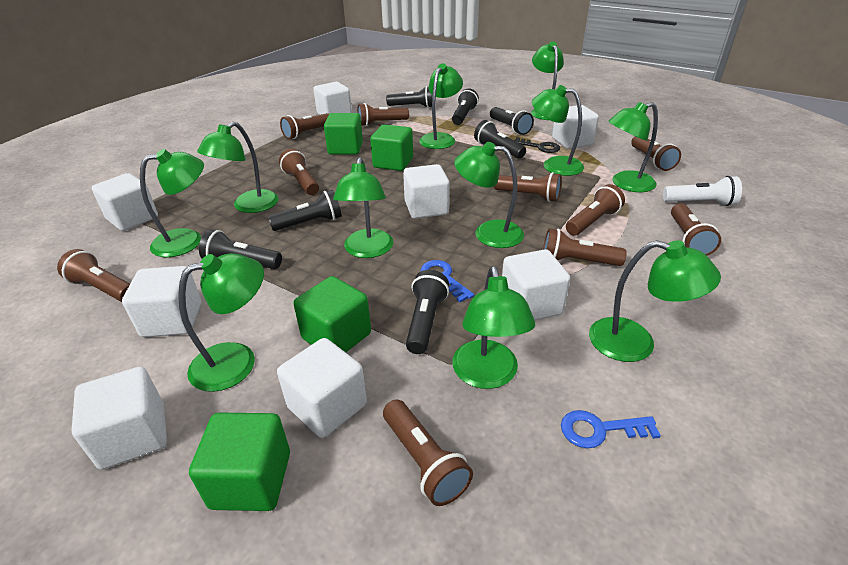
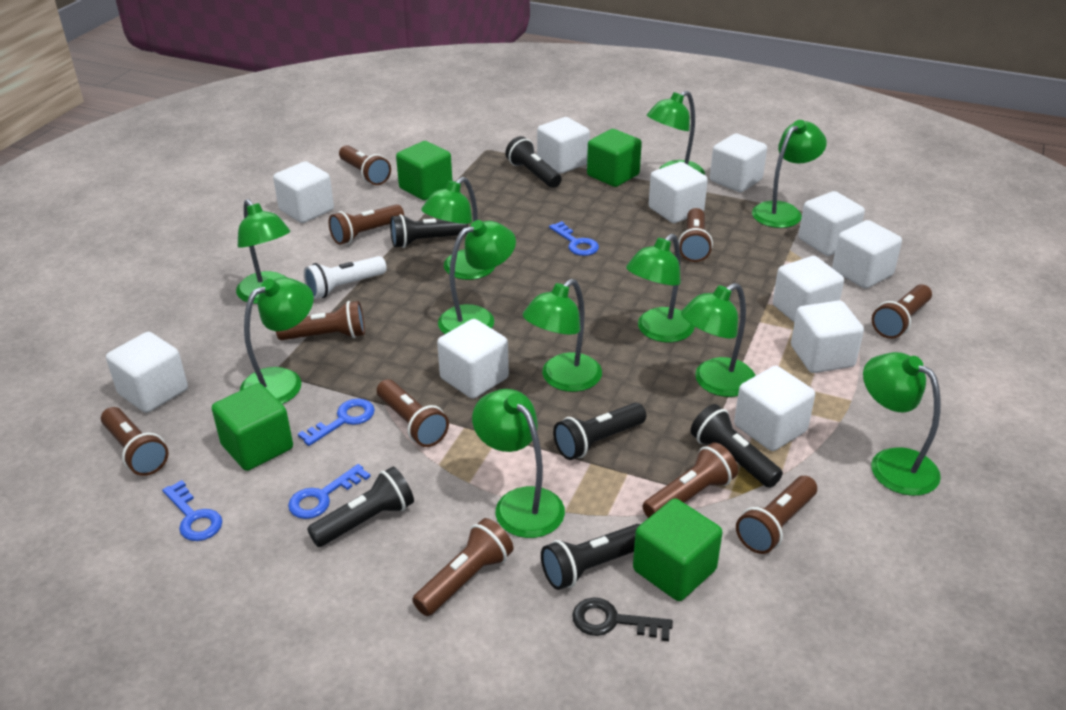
black flashlight: [199,230,282,269] [268,190,342,231] [386,86,432,108] [406,270,449,354] [452,88,479,125] [474,120,526,159] [490,107,534,135] = 7 -> [307,467,414,547] [390,214,468,248] [505,136,562,188] [541,524,641,590] [553,403,646,460] [690,404,783,488] = 6
blue key: [421,260,474,302] [561,410,661,448] = 2 -> [162,480,222,541] [288,464,371,519] [298,399,375,446] [549,221,599,256] = 4
white cube: [72,367,167,470] [92,173,158,231] [122,266,201,337] [277,338,367,438] [313,82,352,115] [403,164,449,219] [502,249,570,320] [552,105,599,149] = 8 -> [106,332,188,413] [273,161,334,223] [437,319,509,399] [537,117,590,174] [649,162,708,223] [710,133,767,192] [734,366,815,451] [773,256,844,322] [791,300,864,373] [799,191,865,256] [832,220,902,289] = 11

